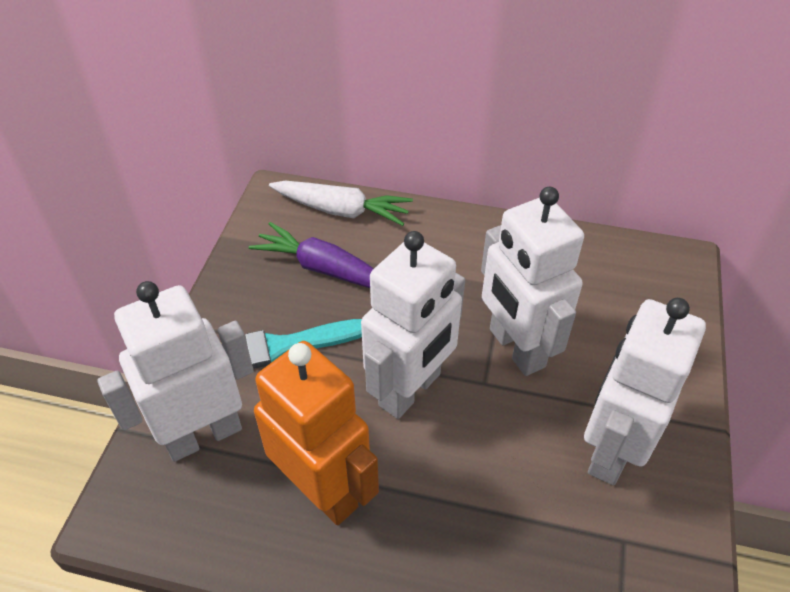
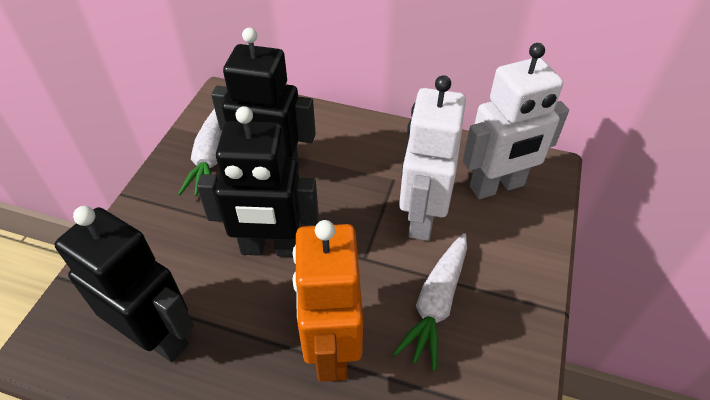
black robot: none = 0 -> [54,206,194,362] [197,106,319,257] [211,28,316,170] = 3
purple carrot: [249,222,374,288] = 1 -> none = 0
turquoise brush: [221,319,362,369] = 1 -> none = 0
white carrot: [269,181,413,226] = 1 -> [178,108,222,196] [393,233,467,371] = 2
white robot: [97,281,254,462] [361,231,465,419] [481,187,584,376] [584,298,706,485] = 4 -> [399,75,466,241] [463,43,569,199] = 2

